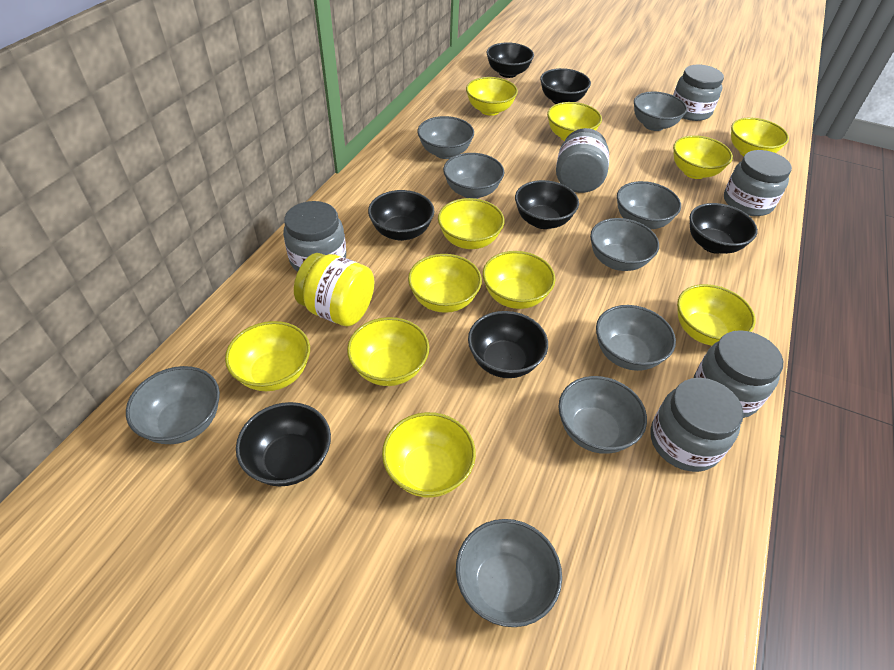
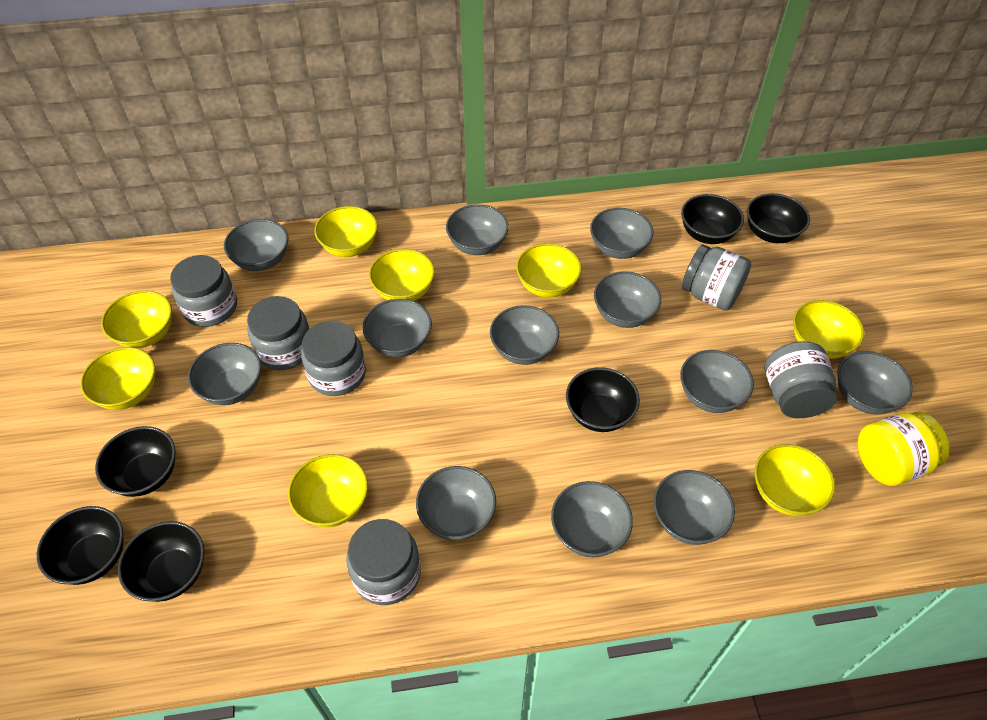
black bowl: [236,402,331,487] [368,190,434,241] [468,311,548,378] [487,42,534,78] [515,180,579,229] [540,68,591,104] [689,203,758,254] = 7 -> [37,506,124,585] [95,426,176,497] [118,521,205,602] [566,367,640,432] [681,194,744,244] [747,193,810,243] = 6
grey bowl: [126,366,220,444] [417,116,474,159] [443,153,504,199] [456,519,562,627] [559,376,647,454] [590,218,659,271] [596,305,676,371] [617,181,681,229] [634,92,687,131] = 9 -> [188,343,261,405] [224,219,288,271] [362,299,432,357] [416,466,496,540] [446,204,509,255] [490,305,559,365] [551,481,633,557] [590,208,653,259] [594,271,661,328] [653,470,735,545] [680,350,754,413] [837,351,913,415] = 12
yellow bowl: [225,321,310,391] [347,317,429,386] [382,412,476,498] [408,254,482,313] [438,198,504,249] [466,77,518,116] [483,251,555,309] [547,102,602,141] [673,135,733,179] [677,284,756,346] [731,117,789,156] = 11 -> [80,347,155,410] [101,290,172,348] [288,454,368,527] [314,206,378,257] [369,249,435,301] [516,243,582,298] [754,444,835,516] [793,300,864,359] = 8

